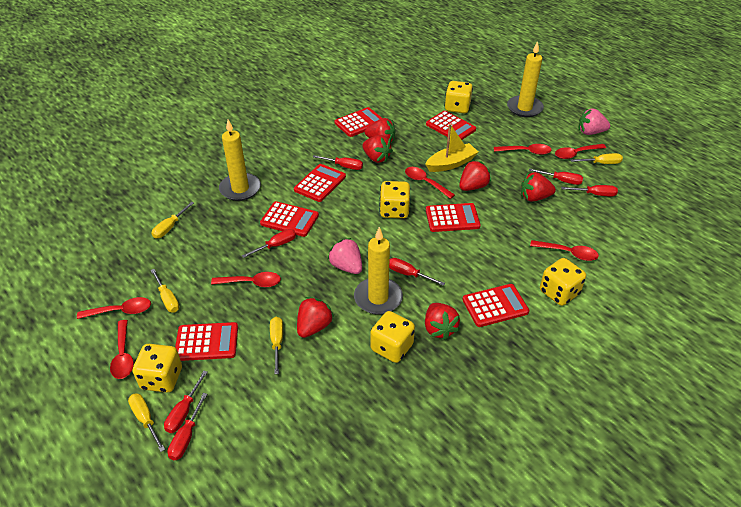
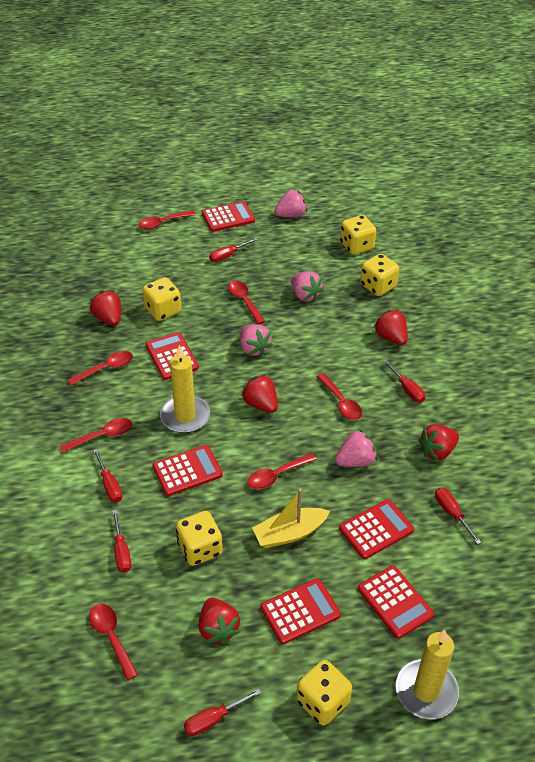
pink strawberry: [328,238,362,274] [579,108,610,135] = 2 -> [240,324,273,357] [274,189,307,217] [291,271,324,302] [335,429,377,467] = 4
red calculator: [175,322,238,361] [260,201,319,237] [294,164,346,202] [335,107,382,137] [426,111,476,140] [426,203,481,232] [462,284,529,327] = 7 -> [145,332,199,380] [153,445,223,496] [202,201,255,232] [261,578,341,644] [339,499,414,559] [358,566,434,639] = 6
red screwdriver: [164,371,208,433] [167,393,207,460] [242,229,296,258] [313,155,363,170] [389,258,445,286] [529,168,583,185] [561,185,618,197] = 7 -> [93,449,122,502] [112,510,131,573] [184,689,261,736] [209,238,258,262] [383,360,425,403] [435,488,481,544] = 6
red strawberry: [297,297,334,338] [362,135,393,163] [365,118,396,143] [425,303,460,340] [459,160,491,191] [521,172,556,202] = 6 -> [90,291,121,326] [199,598,240,644] [241,374,278,413] [374,309,408,345] [418,424,459,461] = 5
yellow candle: [219,120,261,201] [354,227,403,315] [507,41,544,117] = 3 -> [160,345,210,433] [395,629,459,719] = 2
yellow screwdriver: [128,393,165,452] [151,269,179,312] [152,202,194,238] [270,317,283,374] [570,153,623,164] = 5 -> none = 0

